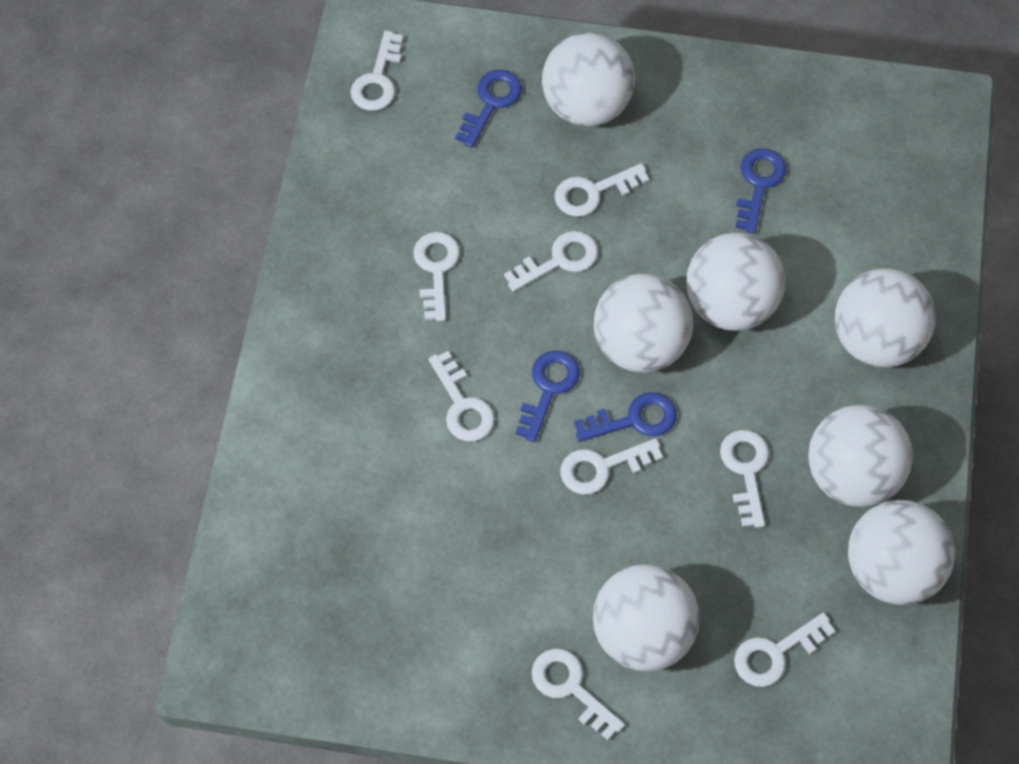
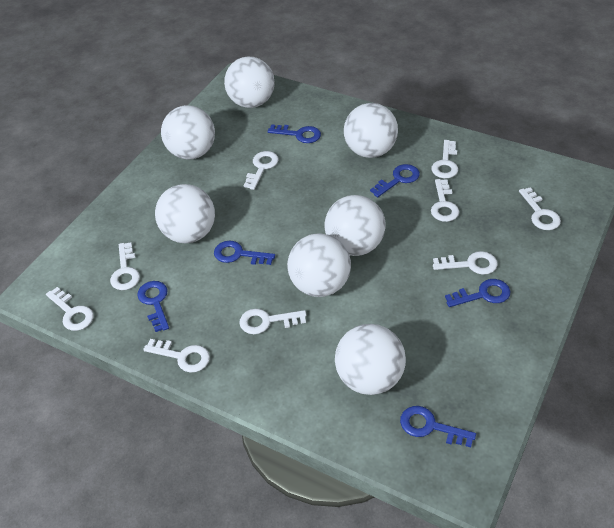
blue key: [455,70,522,148] [515,351,580,442] [574,392,677,442] [735,148,786,233] = 4 -> [137,281,169,332] [214,241,275,265] [268,124,321,143] [370,164,420,197] [400,406,476,447] [445,279,510,307] = 6

